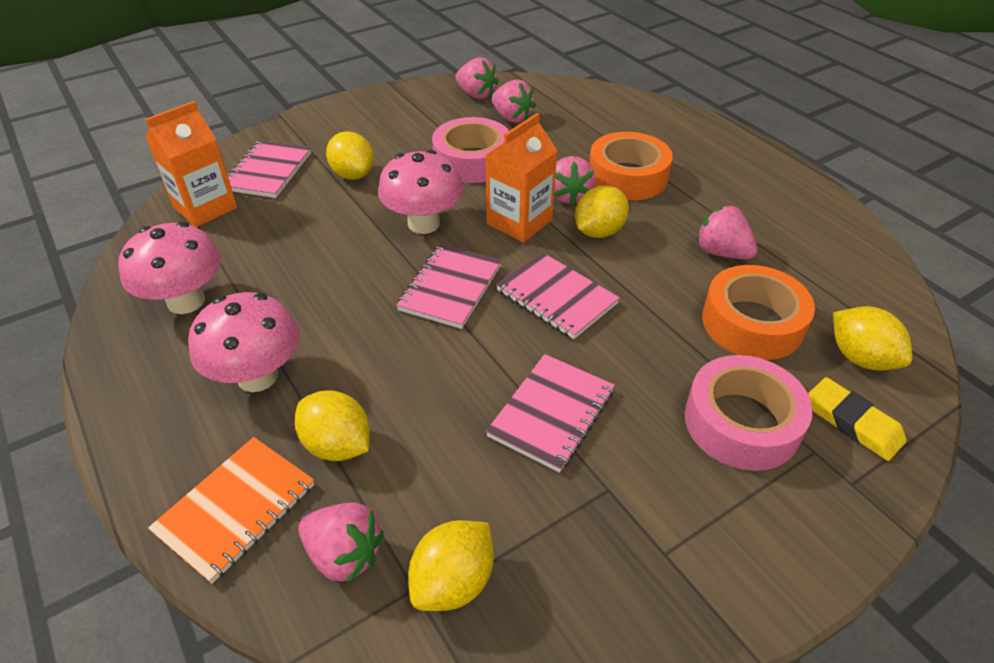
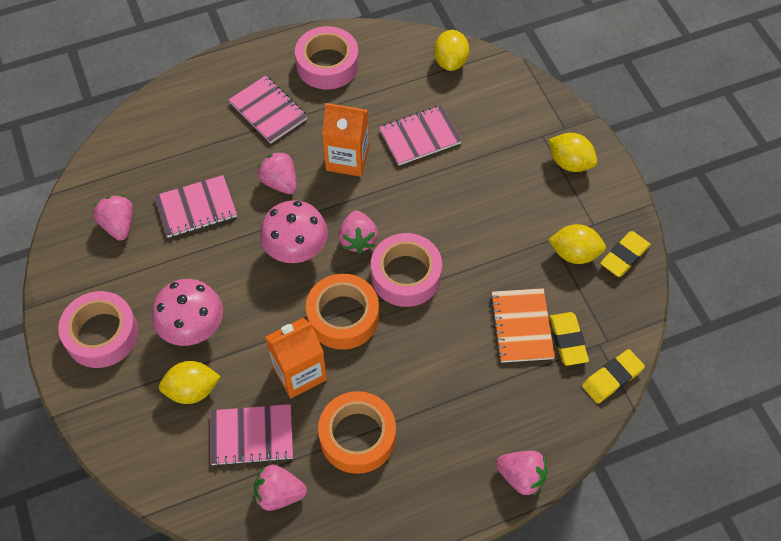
pink mushroom: [118,222,221,314] [188,292,299,392] [378,150,463,234] = 3 -> [152,279,223,346] [260,200,328,263] = 2
pink tape: [432,117,509,183] [685,355,813,471] = 2 -> [58,291,138,368] [295,26,359,89] [371,233,442,307] = 3
yellow eraser: [808,377,907,461] = 1 -> [549,312,589,366] [582,349,645,404] [600,231,651,277] = 3
yellow lemon: [295,390,370,461] [326,131,374,180] [408,520,494,611] [575,186,629,238] [833,306,912,371] = 5 -> [159,361,221,404] [434,30,469,71] [548,133,597,172] [548,224,606,264] = 4

